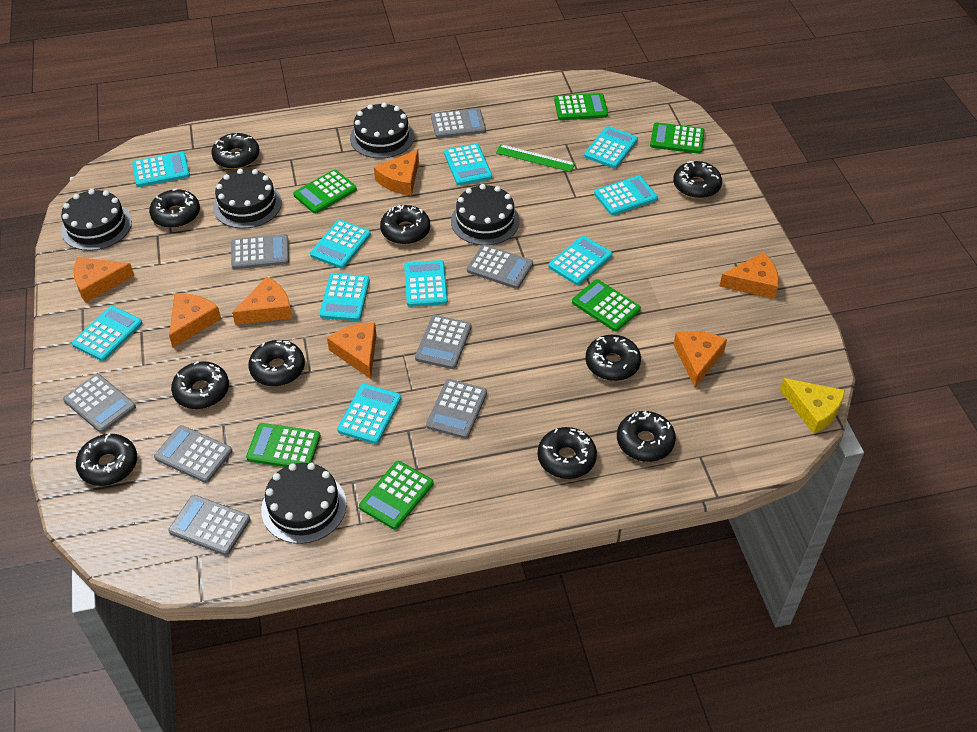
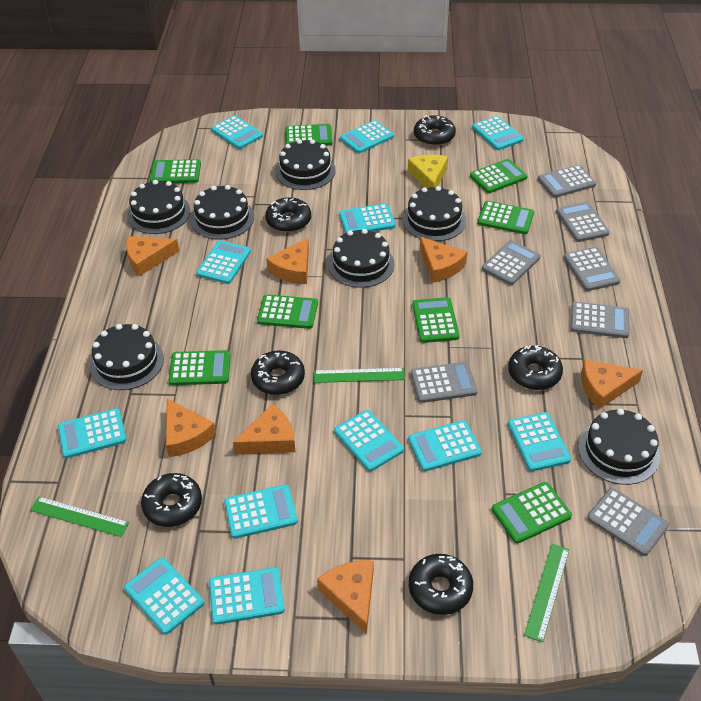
black cake: [61,189,132,251] [213,169,282,229] [261,463,347,544] [350,103,414,158] [451,184,520,245] = 5 -> [90,324,164,390] [127,180,191,234] [191,185,254,240] [275,139,336,190] [328,229,394,288] [402,186,466,241] [578,409,660,485] = 7
black donut: [76,433,137,486] [149,188,200,228] [171,361,229,409] [211,133,259,169] [248,340,305,386] [380,205,430,245] [538,427,597,479] [585,335,641,381] [617,411,676,462] [673,161,722,199] = 10 -> [141,473,202,527] [251,350,305,395] [265,197,311,232] [409,554,473,615] [414,115,456,146] [508,345,563,390] = 6
green calculator: [246,423,321,467] [293,170,357,214] [359,461,434,529] [554,93,608,120] [572,279,641,331] [650,122,705,154] = 6 -> [150,159,201,183] [169,350,231,385] [257,294,318,329] [285,124,333,146] [412,297,460,343] [470,159,527,193] [477,201,534,234] [492,482,572,544] = 8
green ruler: [496,144,575,172] = 1 -> [30,496,129,537] [314,368,405,383] [524,544,569,642] = 3
grey calculator: [63,374,136,433] [154,425,232,483] [168,495,250,555] [231,234,289,269] [415,315,471,369] [426,379,487,439] [431,108,486,138] [467,245,533,289] = 8 -> [411,362,478,403] [482,240,541,285] [538,165,596,198] [556,202,610,242] [564,247,620,291] [570,302,629,338] [587,488,669,556] = 7
turquoise calculator: [72,306,142,361] [132,152,190,187] [310,220,371,268] [320,273,370,321] [337,384,401,444] [404,260,448,307] [444,144,492,185] [548,236,612,285] [584,126,638,168] [594,175,658,215] = 10 -> [58,408,127,458] [124,557,204,635] [196,240,251,284] [209,567,285,625] [211,115,263,149] [224,484,298,539] [334,410,404,471] [339,203,396,233] [340,120,394,153] [408,420,482,471] [472,116,524,150] [508,412,571,471] = 12

